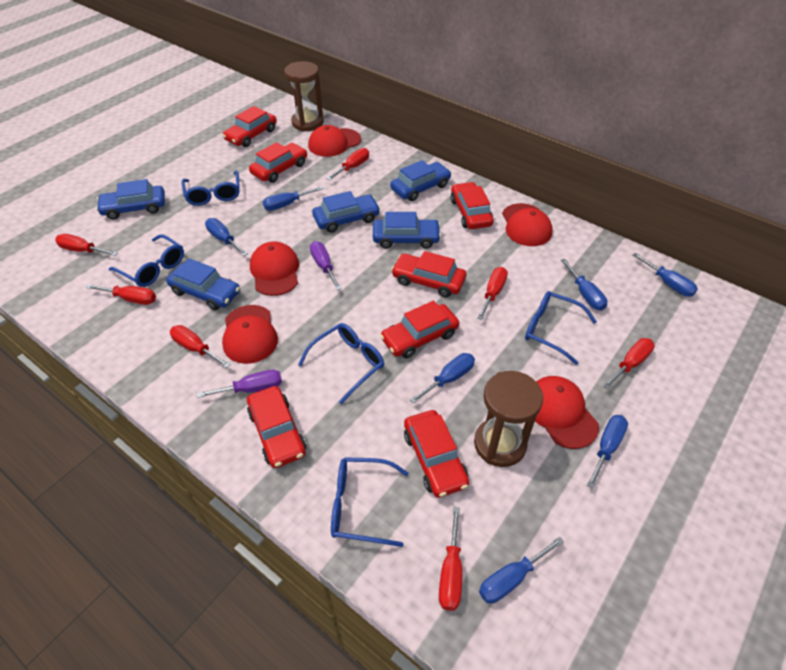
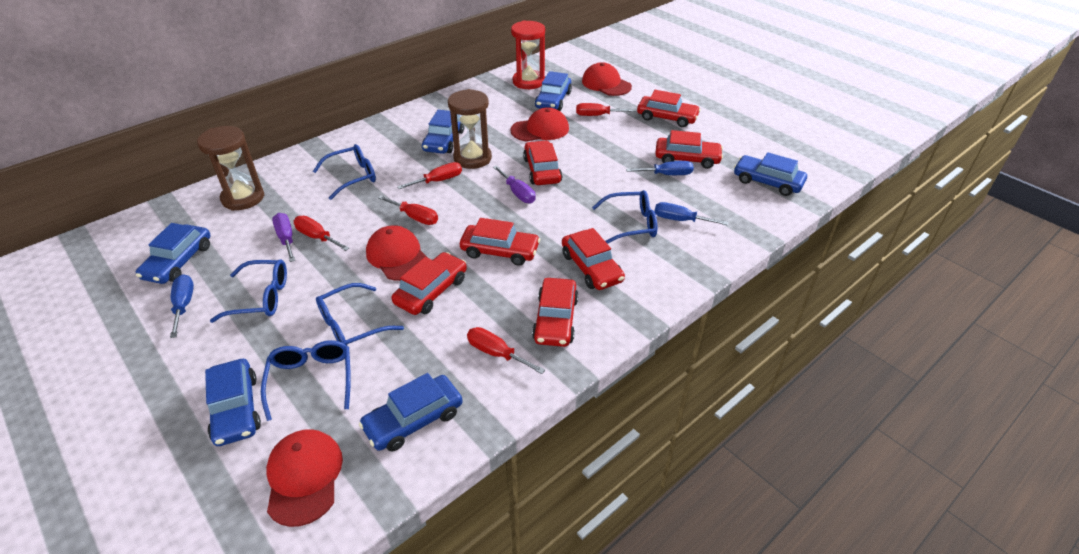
blue car: [96,179,165,220] [166,258,240,310] [312,191,380,232] [373,212,441,249] [390,160,452,201] = 5 -> [136,223,210,284] [205,359,261,446] [359,373,463,452] [422,110,464,154] [535,71,572,111] [734,152,807,196] = 6
blue screwdriver: [205,218,248,256] [263,186,324,211] [410,353,475,404] [479,536,564,604] [561,259,608,311] [587,415,628,489] [633,253,698,297] = 7 -> [170,274,194,338] [626,161,694,175] [654,202,729,225] = 3
red cap: [222,305,278,364] [250,241,299,296] [308,125,361,157] [502,203,553,246] [535,376,599,449] = 5 -> [266,429,343,527] [366,225,428,281] [510,107,569,142] [582,62,632,96] = 4
red hourglass: none = 0 -> [511,20,545,89] = 1
red screwdriver: [55,234,117,256] [86,284,156,305] [170,325,231,368] [326,148,369,180] [439,507,462,611] [477,267,508,320] [603,338,655,389] = 7 -> [294,216,349,251] [378,195,438,225] [397,162,462,189] [467,327,545,374] [576,103,636,116] = 5

